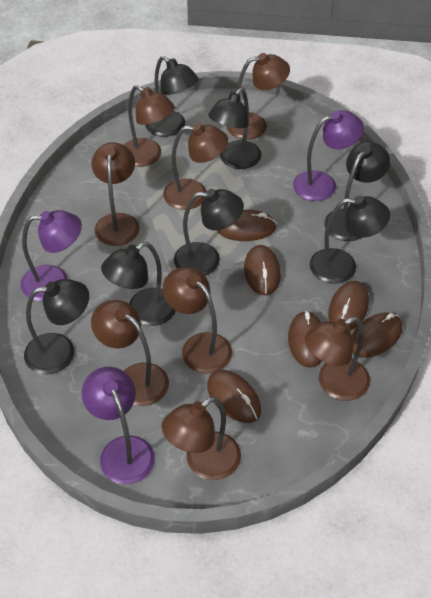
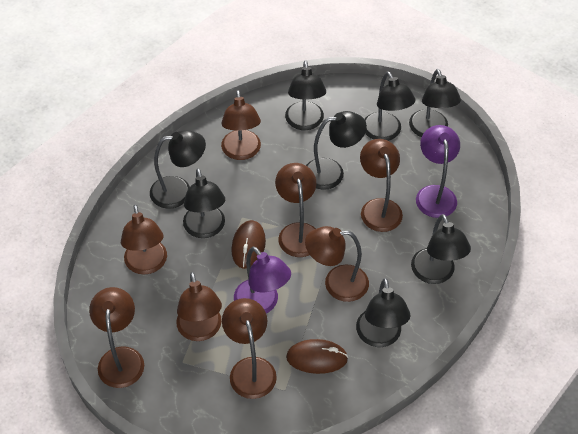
black lamp: [24,279,89,374] [101,242,176,326] [145,56,199,137] [174,189,244,276] [208,88,261,169] [309,196,390,284] [324,141,390,241] = 7 -> [150,130,206,209] [183,168,225,238] [285,60,326,130] [306,111,367,190] [356,278,410,347] [365,71,416,141] [409,69,461,137] [411,214,471,284] = 8
brown mouse: [207,370,261,423] [217,210,277,241] [244,245,281,295] [288,311,322,368] [328,281,369,331] [352,312,402,358] = 6 -> [231,220,266,269] [286,339,348,374] = 2
purple lamp: [20,210,82,301] [82,367,155,484] [293,110,364,201] = 3 -> [234,246,291,313] [416,125,460,218] = 2

